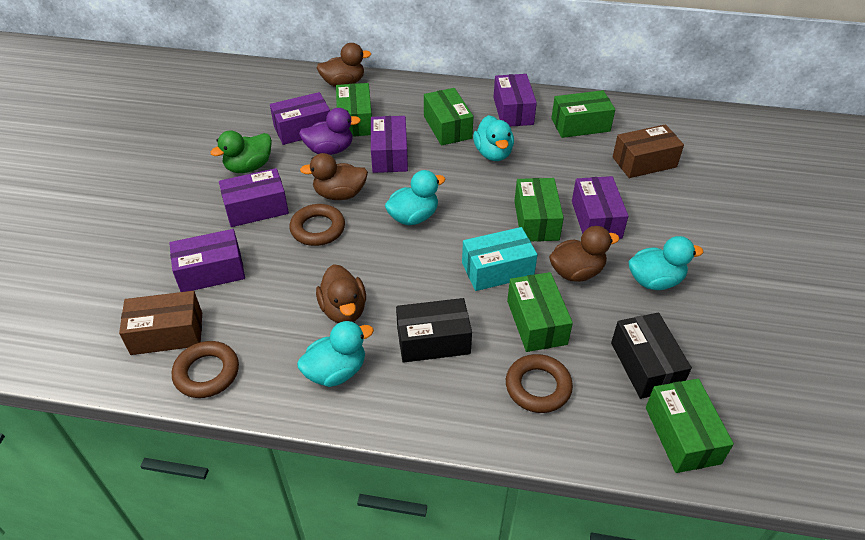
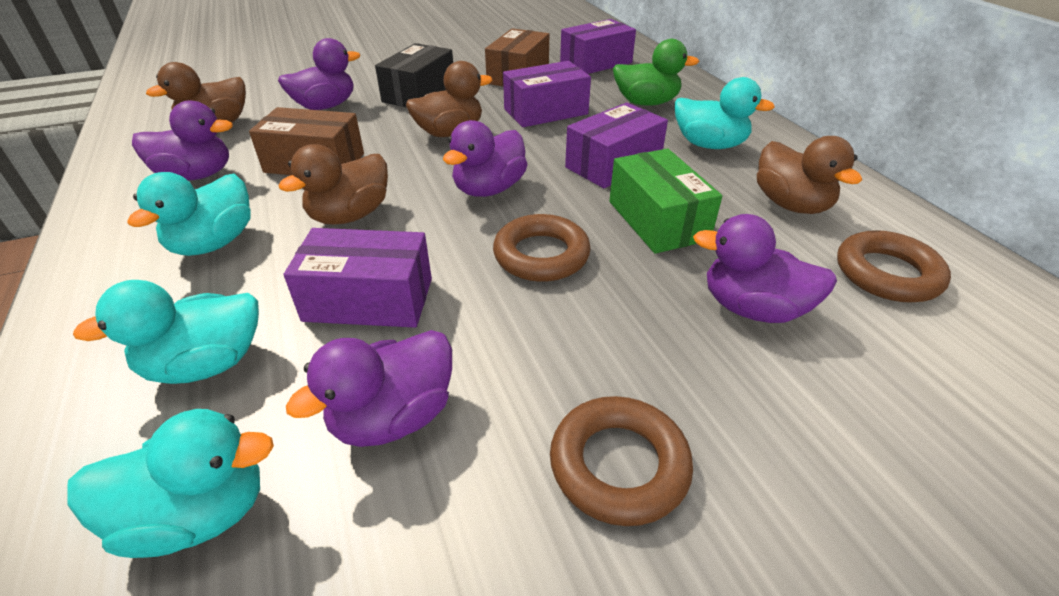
black box: [396,298,472,363] [611,313,692,399] = 2 -> [375,43,453,107] = 1
green box: [336,83,372,136] [424,88,473,145] [507,272,573,352] [514,178,564,241] [551,90,615,138] [646,379,734,473] = 6 -> [609,148,722,254] = 1
purple box: [169,229,245,292] [219,168,289,227] [270,92,330,145] [371,116,408,173] [493,74,537,126] [572,176,628,239] = 6 -> [284,228,432,328] [503,61,591,127] [560,19,636,74] [565,102,668,188] = 4
purple duck: [299,108,361,155] = 1 -> [132,100,233,180] [278,38,360,110] [286,330,452,447] [443,120,528,197] [693,214,837,323] = 5
turquoise box: [462,227,537,291] = 1 -> none = 0

